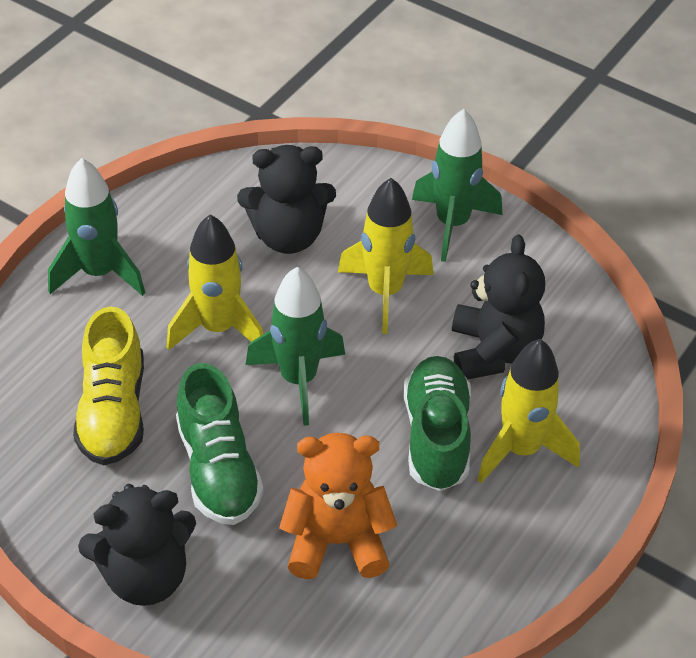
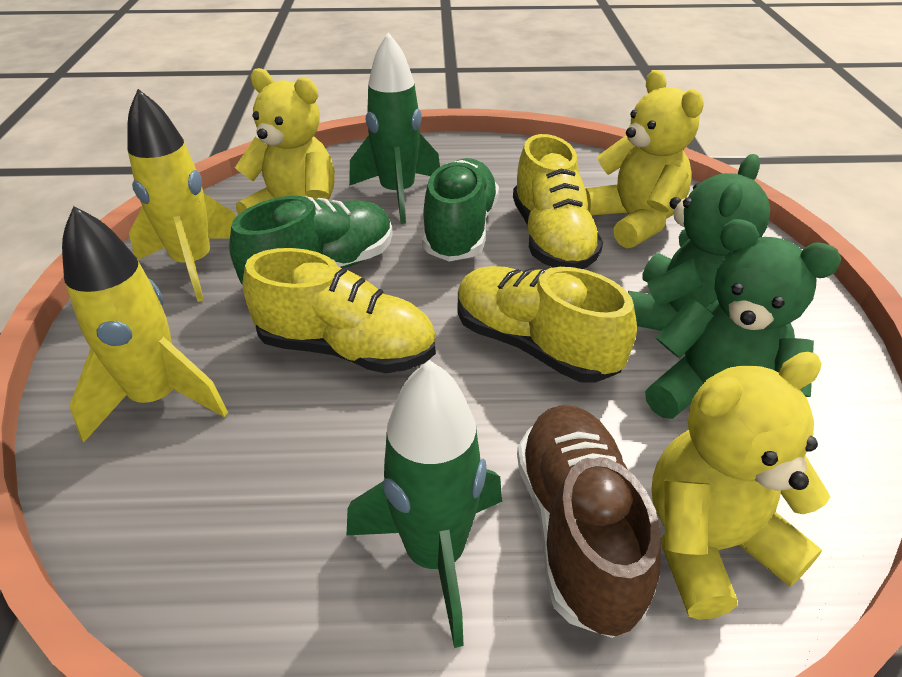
black teddy bear: [78,484,196,606] [237,145,336,254] [452,235,545,380] = 3 -> none = 0
brown shoe: none = 0 -> [517,405,661,638] = 1
green rocket: [48,158,145,296] [246,267,345,426] [412,109,502,262] = 3 -> [347,360,502,648] [349,32,440,224] = 2
green teddy bear: none = 0 -> [628,154,770,331] [645,219,841,419] = 2
orange teddy bear: [279,433,397,580] = 1 -> none = 0
yellow rocket: [167,215,263,350] [338,178,433,334] [477,339,580,483] = 3 -> [62,206,228,443] [127,89,236,302] = 2
yellow shoe: [73,306,144,465] = 1 -> [243,248,436,373] [458,266,637,383] [513,134,603,269] = 3
yellow teddy bear: none = 0 -> [235,68,335,215] [585,70,704,248] [651,352,830,620] = 3

